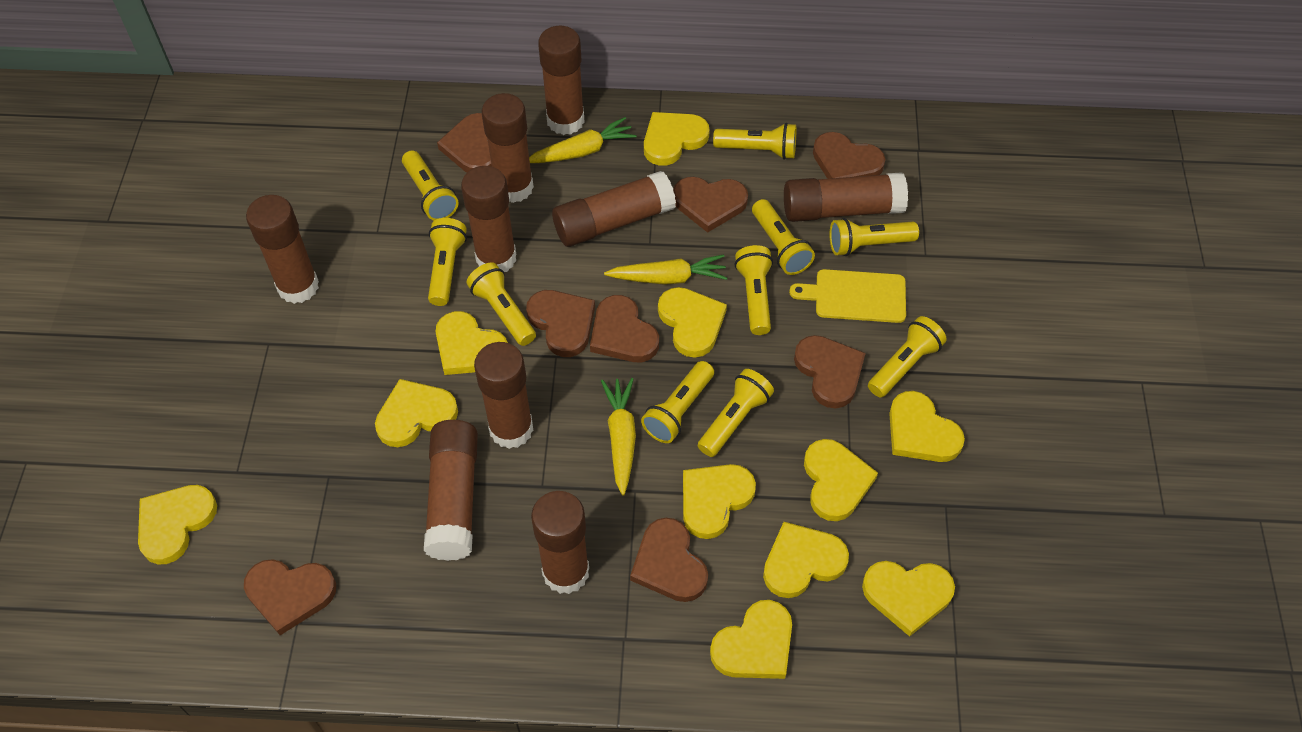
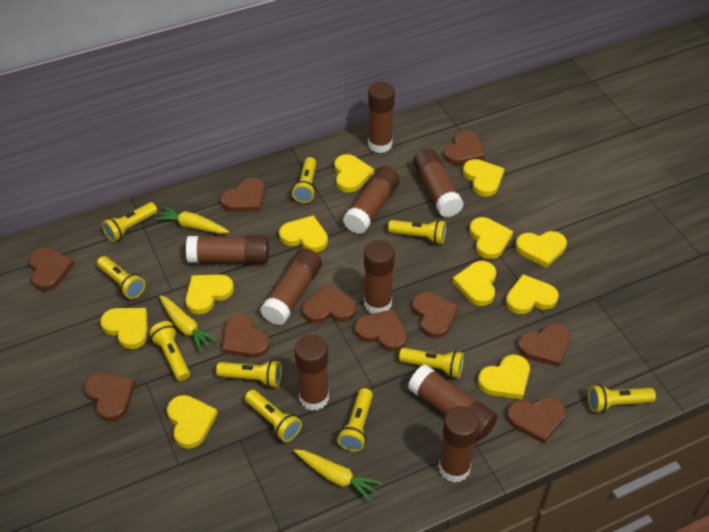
brown heart: [244,559,336,635] [437,113,492,172] [526,290,595,357] [590,295,659,362] [630,518,708,602] [673,177,748,233] [794,335,866,408] [813,132,886,179] = 8 -> [29,248,75,291] [84,373,135,421] [221,178,265,212] [222,314,270,358] [302,284,356,324] [355,309,407,352] [412,292,459,338] [444,131,485,165] [507,397,566,444] [518,324,571,367] = 10
yellow cutting board: [789,269,906,323] = 1 -> none = 0

